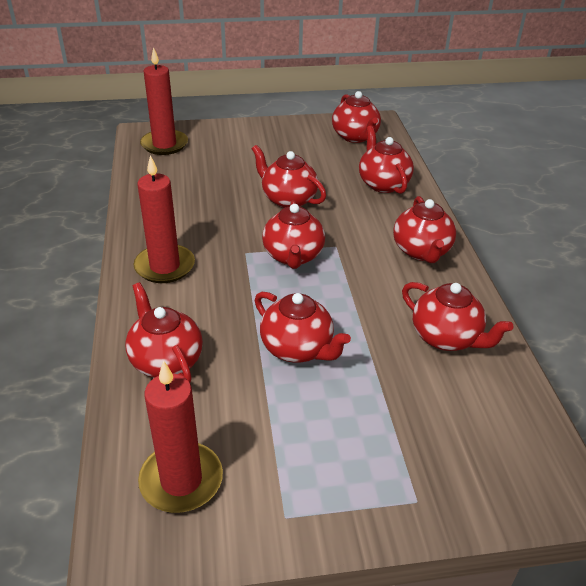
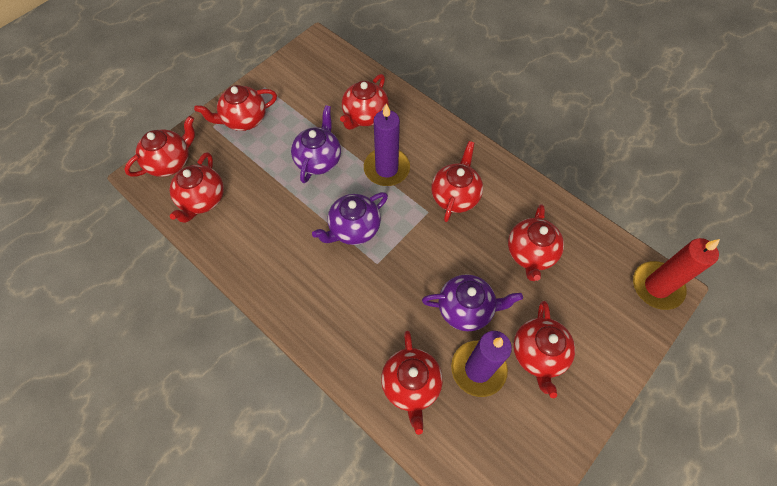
purple candle: none = 0 -> [364,103,410,186] [451,331,512,397] = 2
purple teapot: none = 0 -> [291,105,341,183] [312,192,388,245] [422,274,523,331] = 3
red candle: [134,155,195,283] [138,360,223,513] [140,47,188,155] = 3 -> [633,238,720,310] = 1

